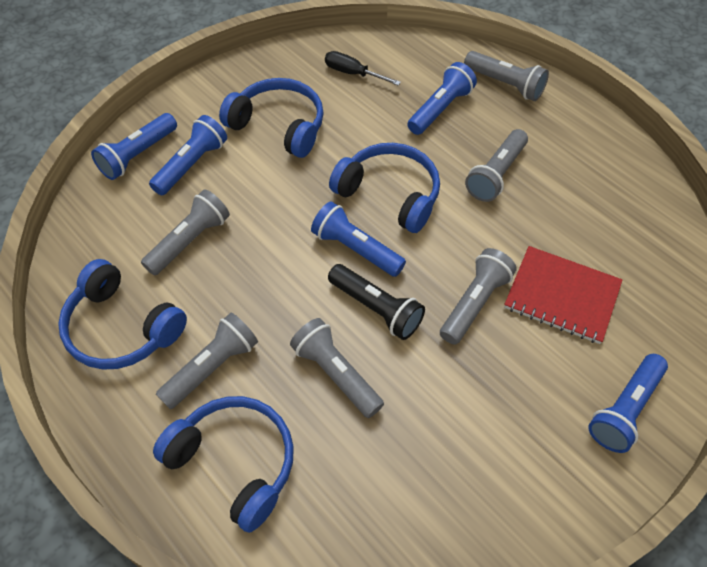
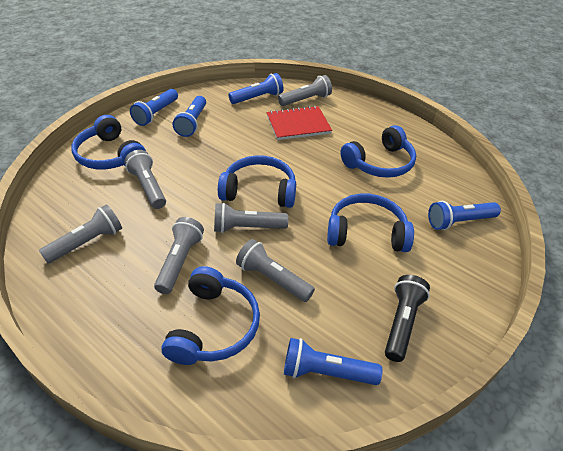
black screwdriver: [325,51,401,86] = 1 -> none = 0
blue headphones: [58,259,187,370] [153,396,294,533] [219,78,324,158] [329,143,440,233] = 4 -> [71,115,146,169] [162,266,260,365] [218,155,296,208] [327,194,414,252] [341,125,416,178] = 5

